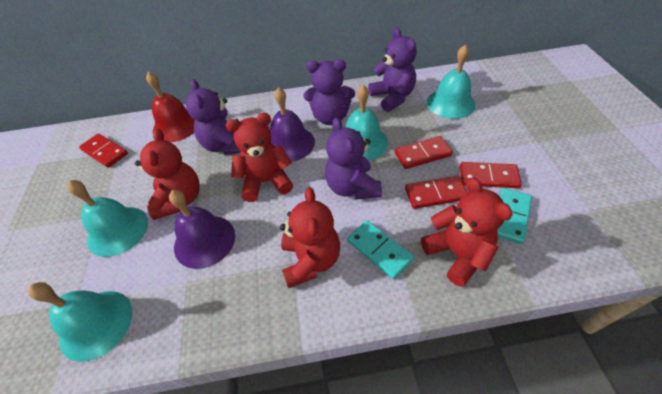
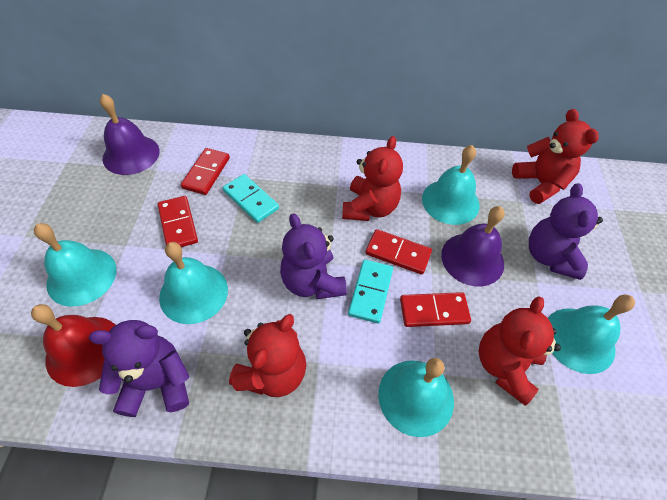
purple teddy bear: [186,79,241,155] [304,59,355,125] [325,117,382,200] [368,28,417,112] = 4 -> [89,320,189,417] [280,213,347,299] [529,183,603,280] = 3
turquoise bell: [28,282,132,362] [67,180,148,257] [346,85,388,160] [427,44,476,119] = 4 -> [34,223,117,307] [159,242,228,324] [378,358,454,437] [422,145,480,225] [548,294,635,374] = 5

